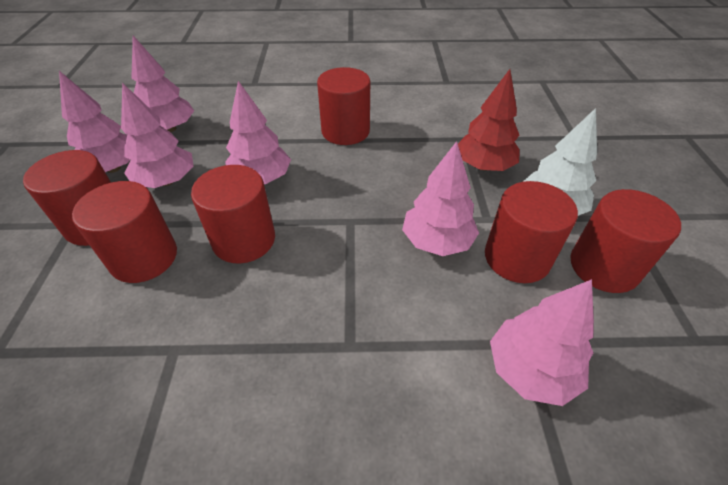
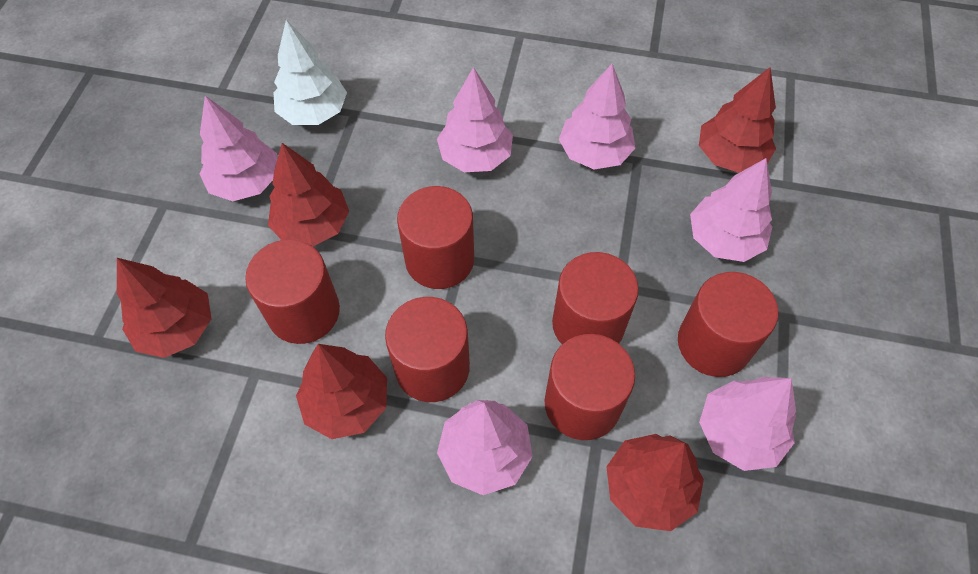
red tree: [458,69,520,171] = 1 -> [117,258,212,358] [268,143,349,246] [296,344,387,439] [606,434,704,531] [699,67,776,173] = 5

